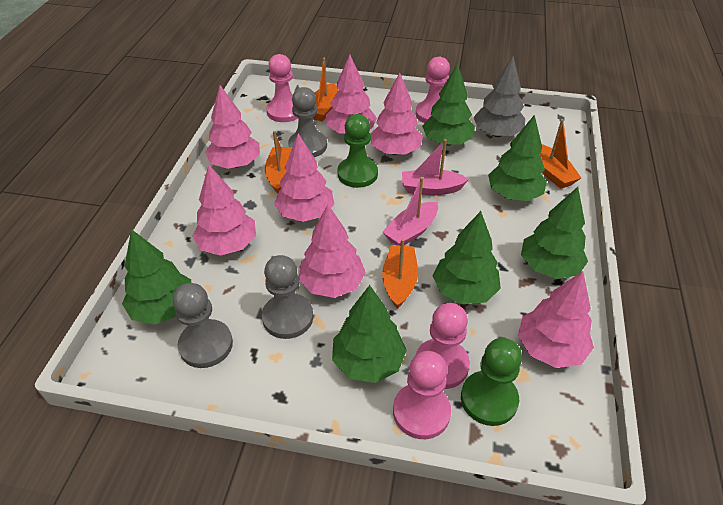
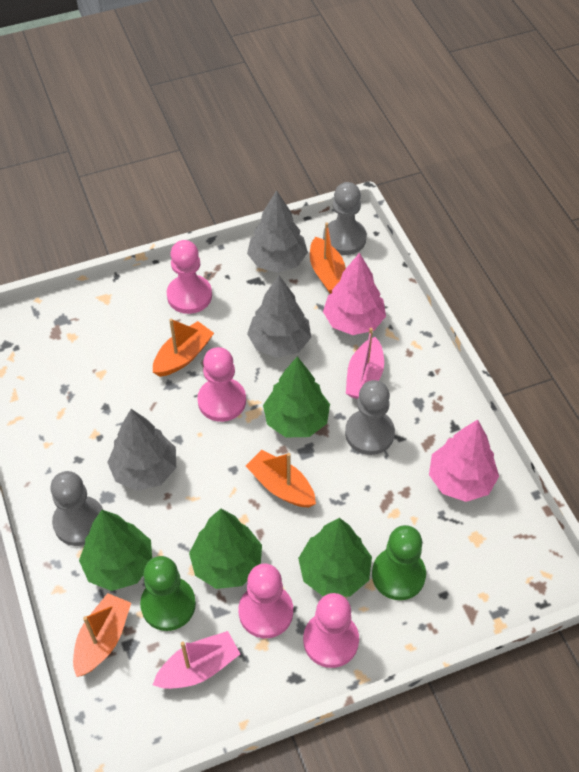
green tree: [122,229,192,325] [332,285,407,383] [422,64,475,146] [433,211,501,304] [488,114,547,201] [521,187,588,279] = 6 -> [79,510,152,591] [189,509,262,589] [263,356,330,437] [298,518,372,597] = 4
grey tree: [473,57,525,137] = 1 -> [107,409,176,491] [247,190,308,273] [247,275,311,358] = 3
pink tree: [193,165,256,256] [205,85,260,169] [274,134,334,222] [299,205,366,298] [326,55,377,134] [370,73,423,155] [518,271,594,368] = 7 -> [323,253,386,335] [429,420,499,502] = 2

